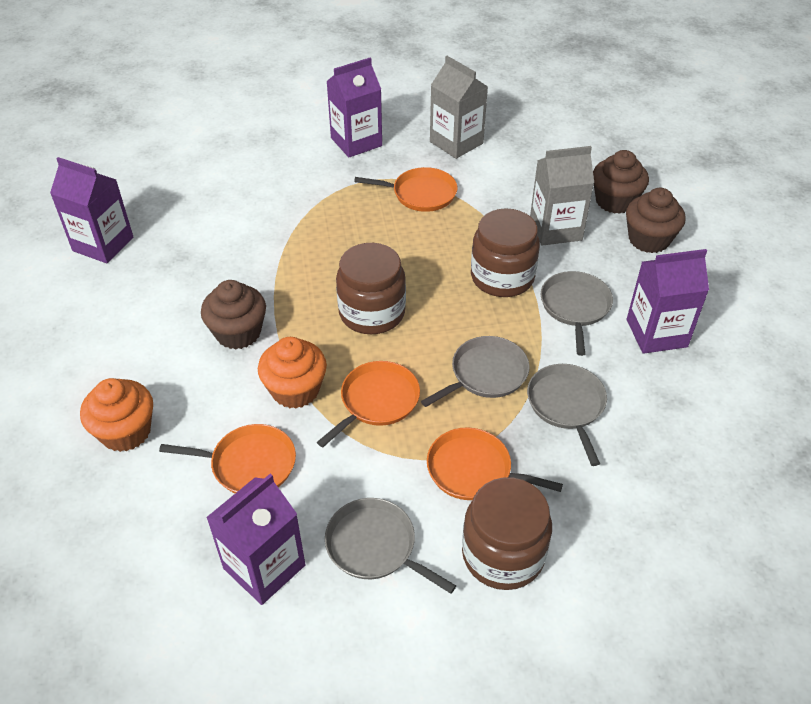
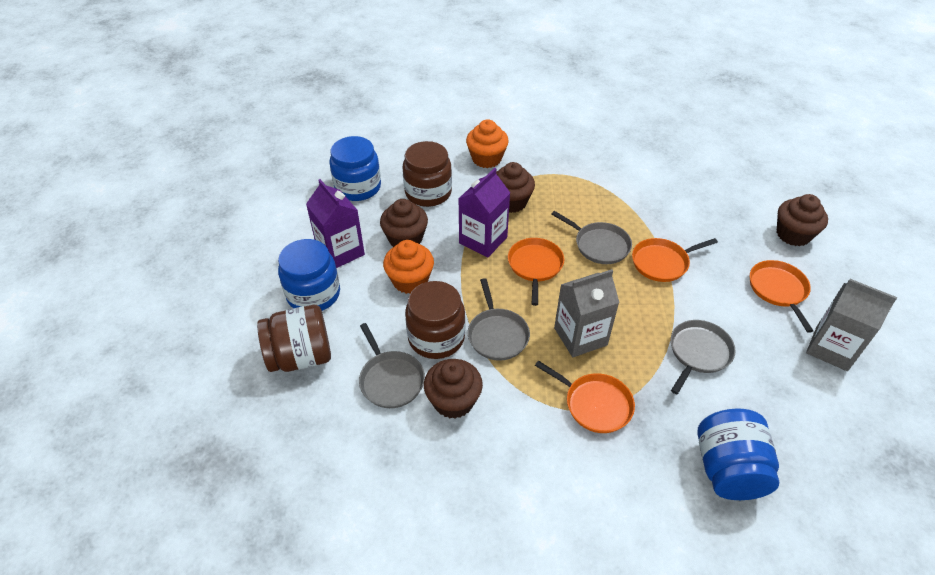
blue jar: none = 0 -> [278,239,340,311] [329,136,381,201] [697,409,779,500] = 3
brown cupcake: [201,280,266,350] [593,150,649,214] [626,188,686,253] = 3 -> [380,199,428,247] [424,359,483,419] [496,162,535,213] [777,194,828,246] = 4
purple carton: [50,157,134,263] [206,474,305,605] [326,58,382,157] [627,249,709,354] = 4 -> [306,179,365,268] [459,168,510,258] = 2

